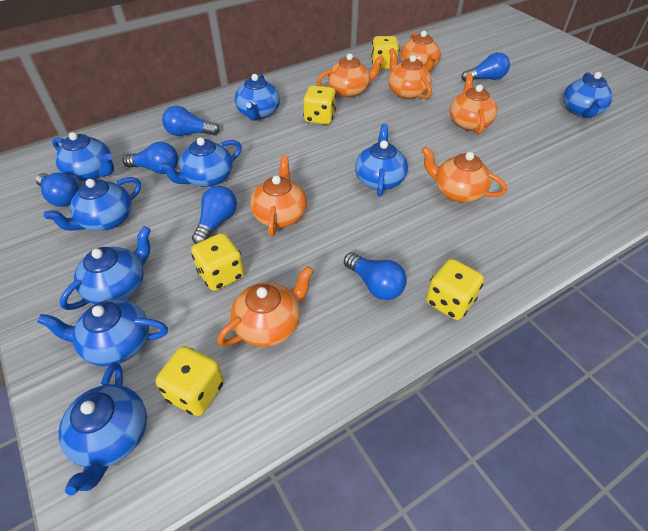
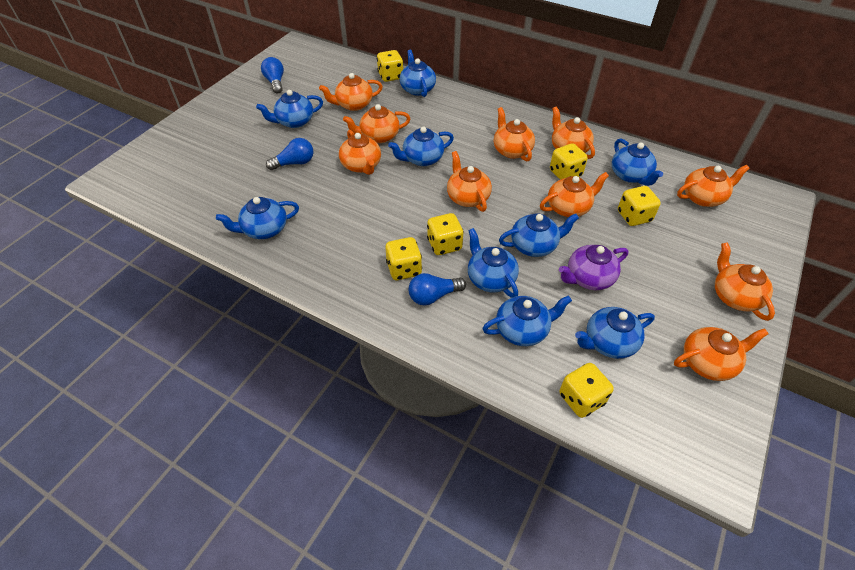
blue light bulb: [36,173,79,207] [123,142,178,174] [162,106,220,136] [192,186,237,244] [344,253,406,300] [461,52,510,82] = 6 -> [261,57,284,93] [266,138,313,170] [409,273,466,306] = 3
orange teapot: [217,266,314,347] [250,155,307,236] [317,53,384,98] [388,48,432,99] [400,31,441,72] [421,146,507,202] [450,73,498,134] = 7 -> [319,73,383,111] [339,130,381,175] [343,104,411,143] [447,151,492,212] [494,107,535,162] [540,172,609,217] [552,106,595,159] [674,327,769,381] [677,165,750,207] [715,242,775,321] = 10
purple teapot: none = 0 -> [559,245,628,290] = 1
yellow dice: [155,346,224,416] [191,233,244,291] [303,85,336,125] [371,36,400,69] [426,259,484,320] = 5 -> [377,50,403,82] [385,237,422,280] [427,213,464,255] [550,143,588,180] [560,363,614,418] [618,186,661,226] = 6

